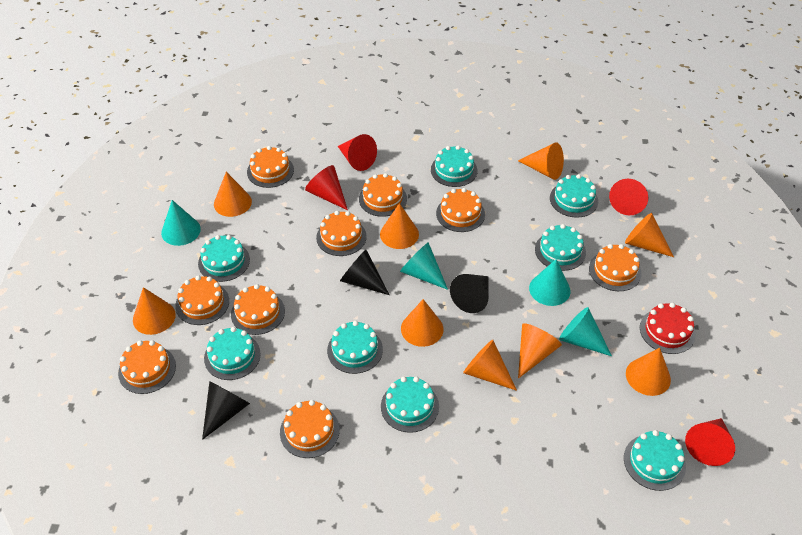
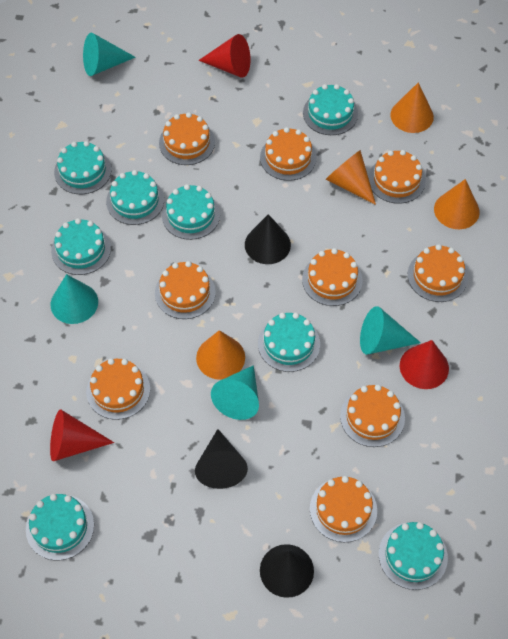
orange cone: [133,287,176,335] [214,172,252,217] [380,203,419,249] [401,299,443,347] [463,340,517,391] [518,142,564,180] [518,323,562,379] [625,213,674,257] [626,348,671,396] = 9 -> [196,330,245,380] [325,150,376,205] [390,82,434,133] [434,179,480,229] = 4
red cake: [640,303,696,354] = 1 -> none = 0
red cone: [305,165,348,210] [338,134,377,171] [609,179,648,215] [685,418,735,466] = 4 -> [50,410,114,461] [198,34,251,78] [400,340,449,389] = 3

